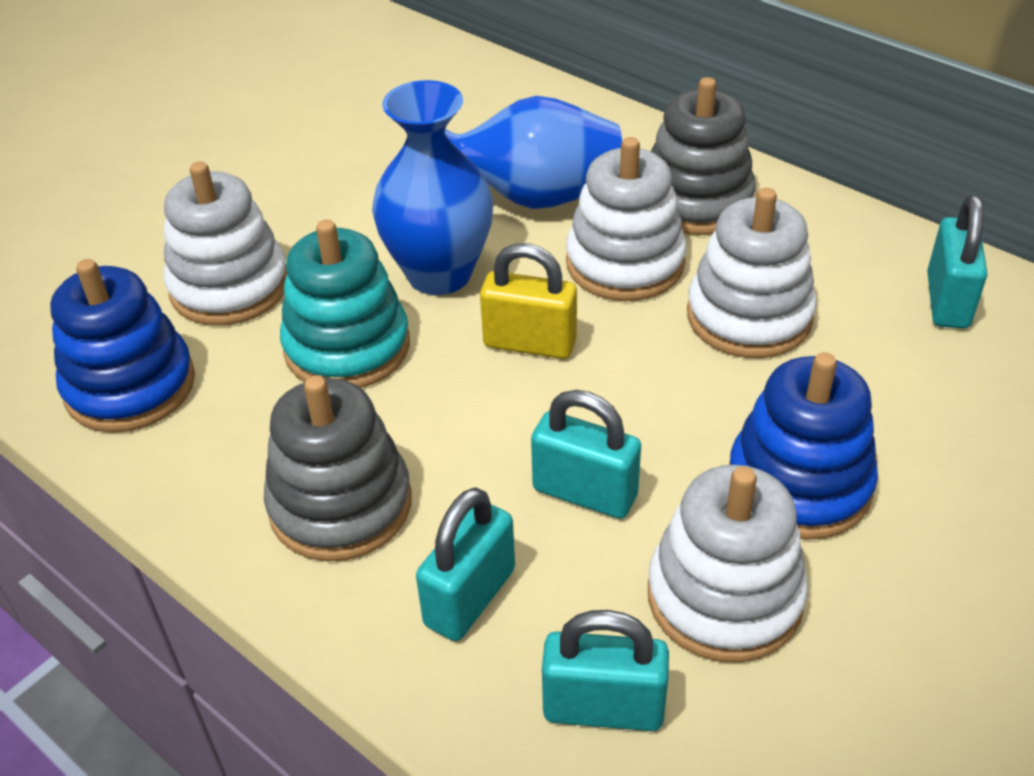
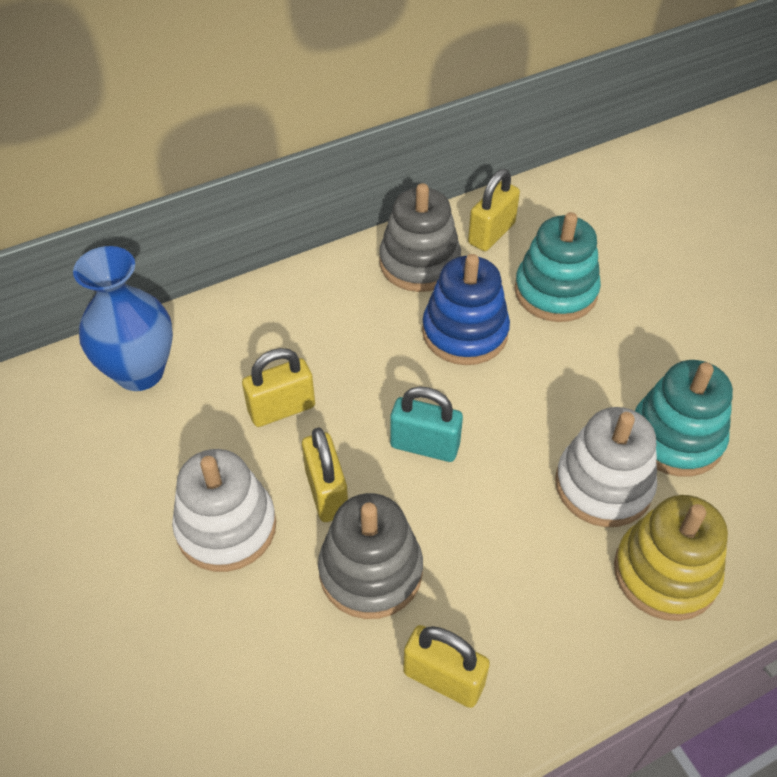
blue stacking toy: [50,259,195,433] [729,352,878,540] = 2 -> [422,254,510,365] = 1
blue vase: [372,80,493,295] [445,96,622,209] = 2 -> [73,246,173,391] = 1
turquoise padlock: [416,487,515,641] [531,390,641,519] [542,610,669,731] [927,195,987,329] = 4 -> [390,386,463,462] = 1
turquoise stacking toy: [280,219,410,388] = 1 -> [514,212,601,322] [635,360,733,477] = 2
white stacking toy: [164,162,287,325] [566,137,686,301] [648,465,808,663] [687,188,817,358] = 4 -> [172,449,276,572] [555,407,657,527] = 2
yellow padlock: [480,243,577,359] = 1 -> [242,348,315,427] [302,427,348,522] [403,625,490,708] [468,169,520,251] = 4
yellow stacking toy: none = 0 -> [614,495,728,621] = 1

